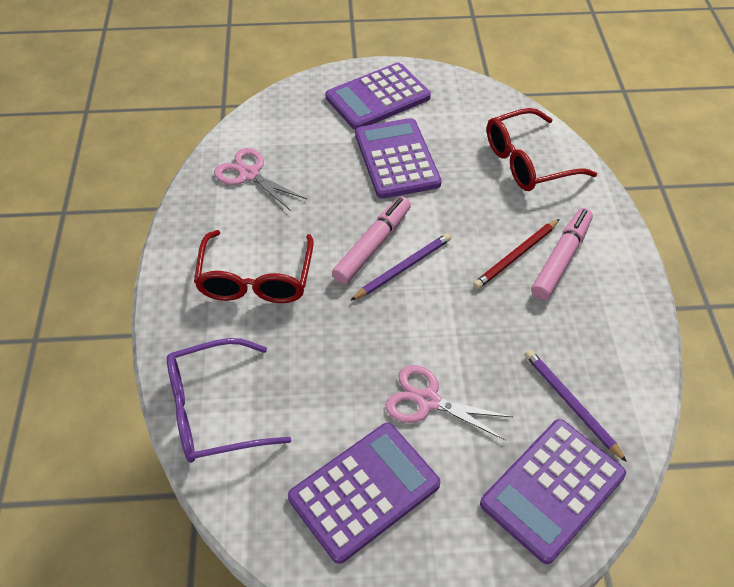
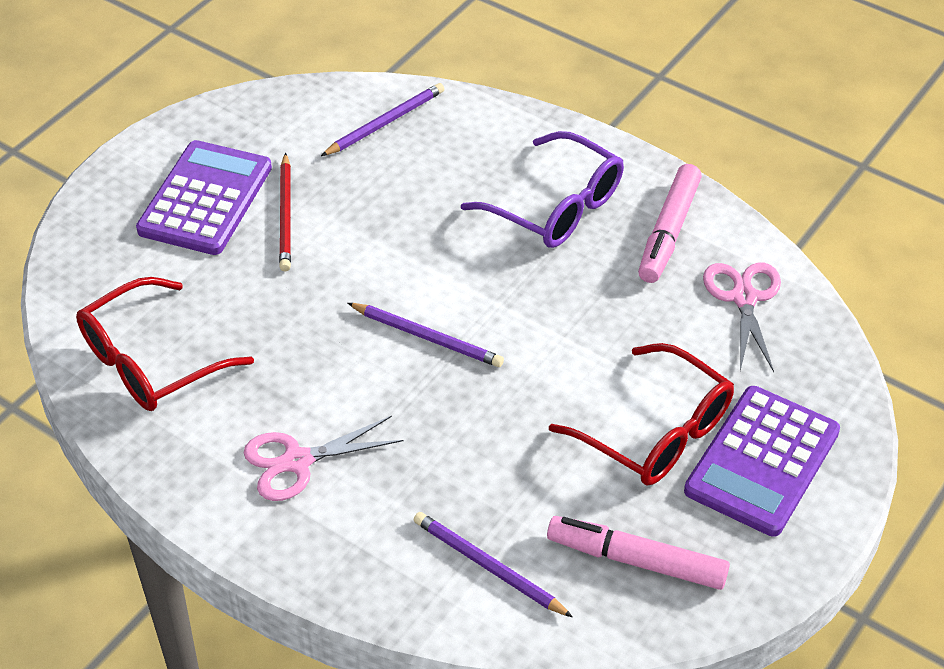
purple calculator: [288,423,440,564] [325,63,431,130] [355,118,442,199] [480,419,626,564] = 4 -> [136,140,272,255] [684,386,840,537] = 2
purple pencil: [350,233,451,301] [525,350,627,462] = 2 -> [321,83,445,156] [348,303,504,367] [414,512,573,617] = 3

